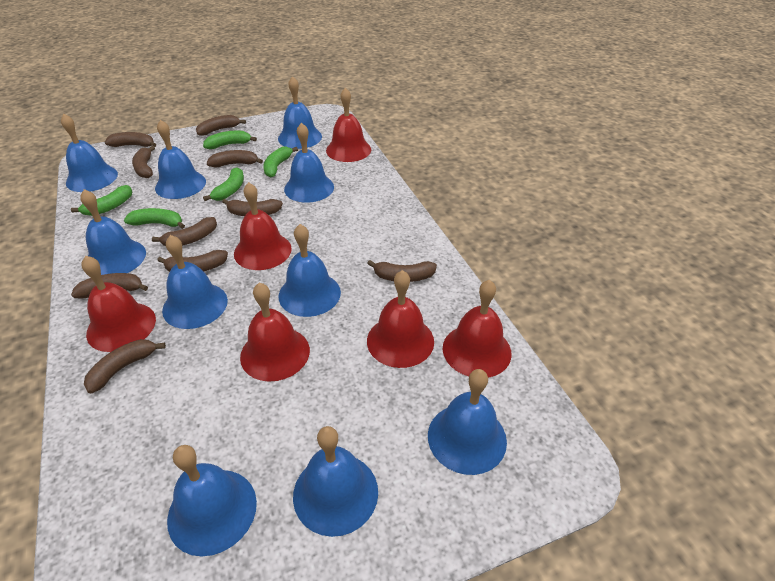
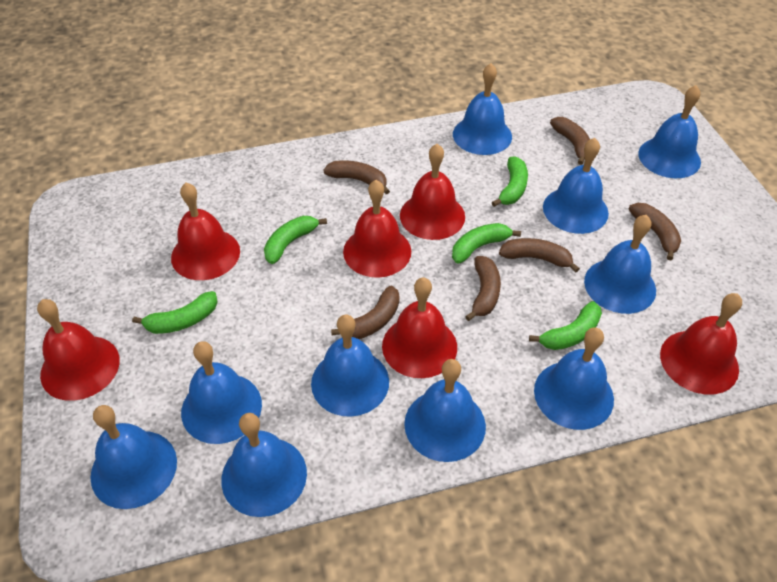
brown banana: [71,273,148,299] [84,339,166,394] [105,132,156,147] [132,146,155,178] [152,217,217,246] [157,250,228,272] [196,115,246,136] [207,150,263,167] [222,199,283,216] [367,260,437,282] = 10 -> [323,160,390,194] [331,286,400,339] [465,256,501,321] [499,238,580,272] [550,117,590,165] [628,203,681,261] = 6

